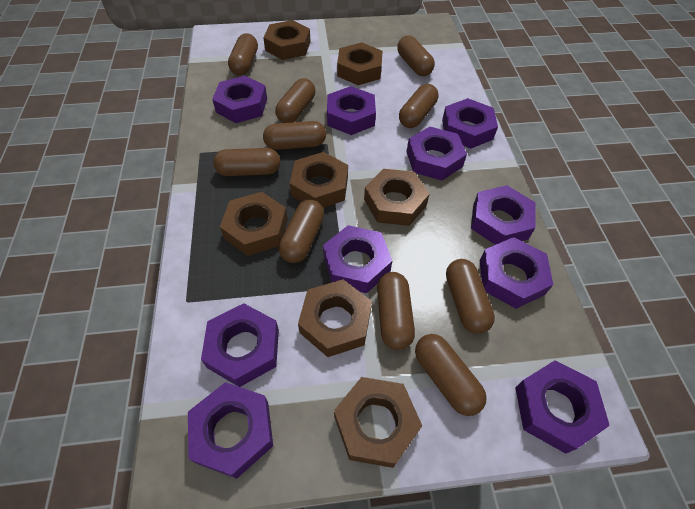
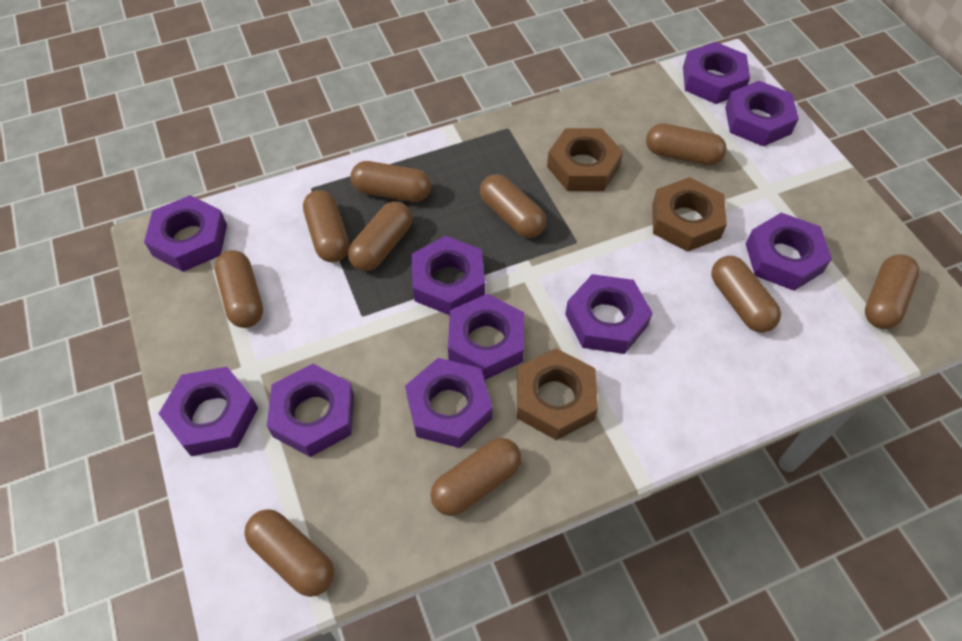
brown nut: [220,192,288,256] [263,20,311,60] [290,152,348,208] [298,279,372,357] [334,377,422,468] [337,42,382,85] [364,169,429,226] = 7 -> [517,348,598,440] [547,128,623,191] [652,177,727,252] = 3

